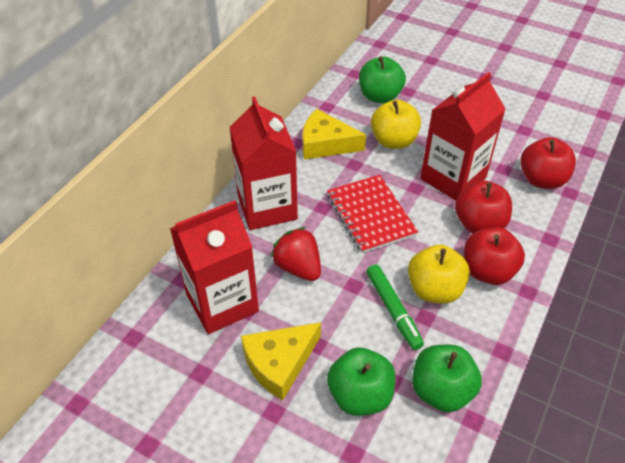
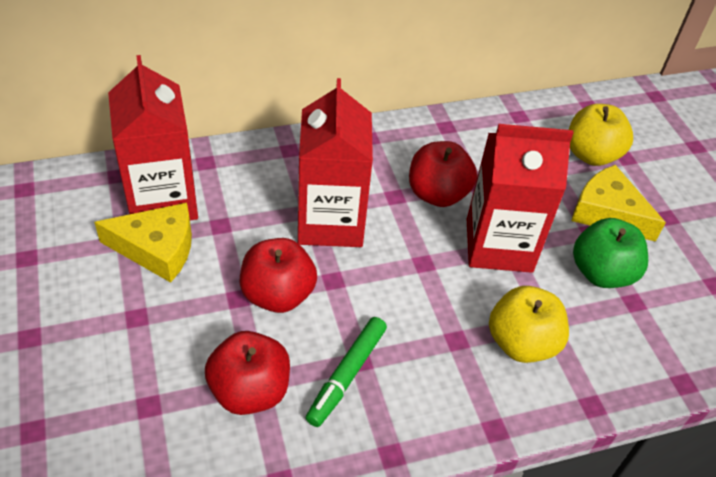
green apple: [327,347,396,416] [359,56,406,103] [412,345,482,412] = 3 -> [573,218,648,288] = 1
red notebook: [327,175,418,253] = 1 -> none = 0
red strawberry: [271,227,321,281] = 1 -> none = 0

